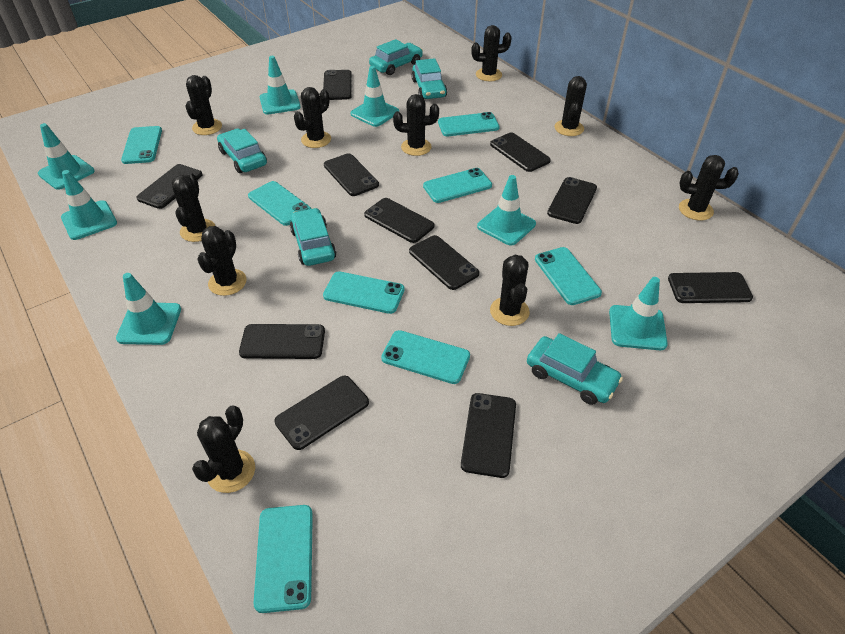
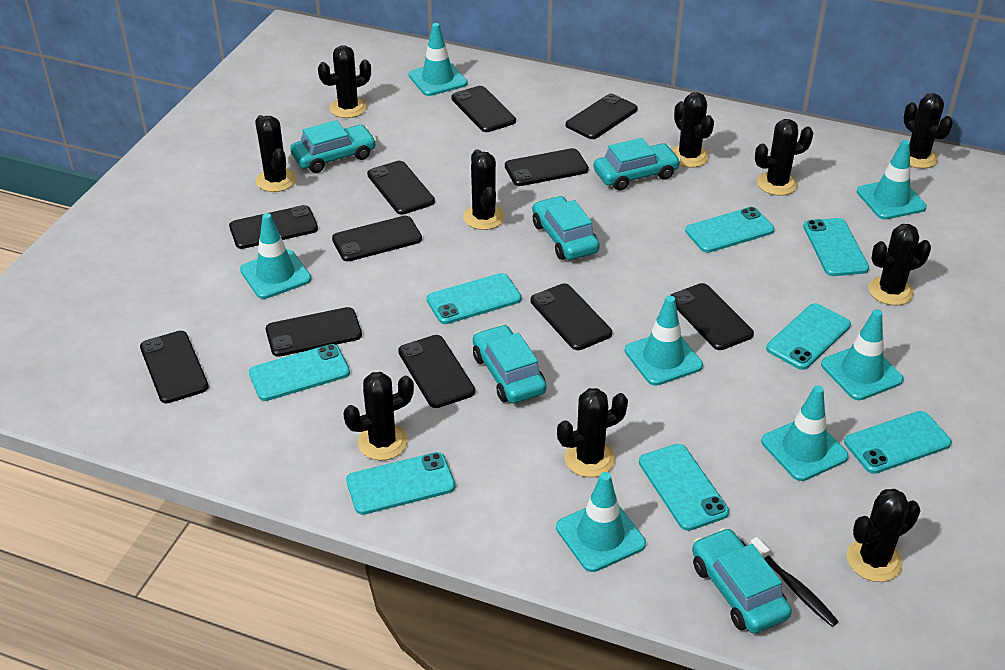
black toothbrush: none = 0 -> [750,537,839,627] = 1

